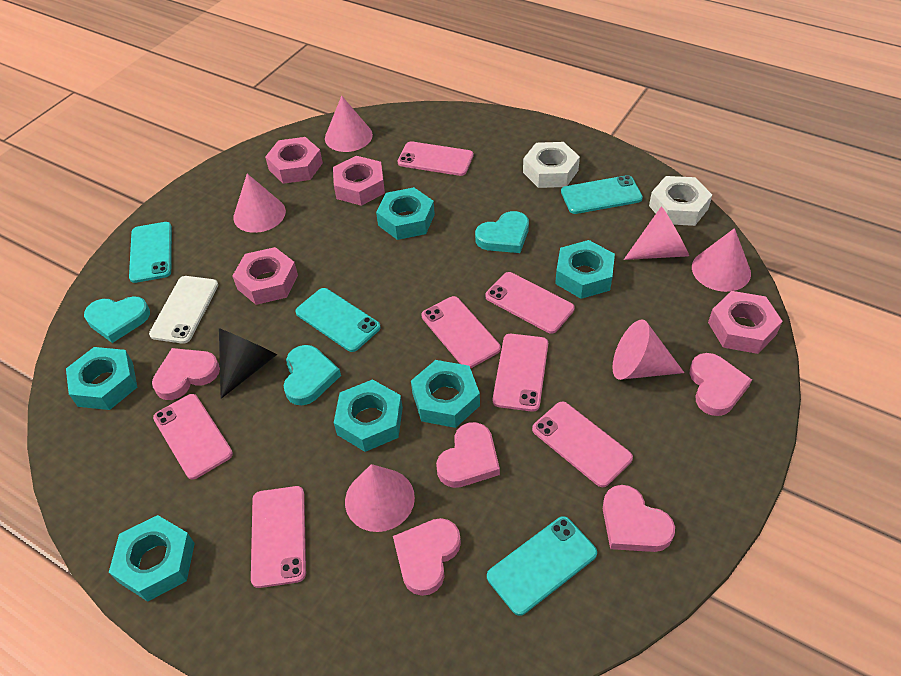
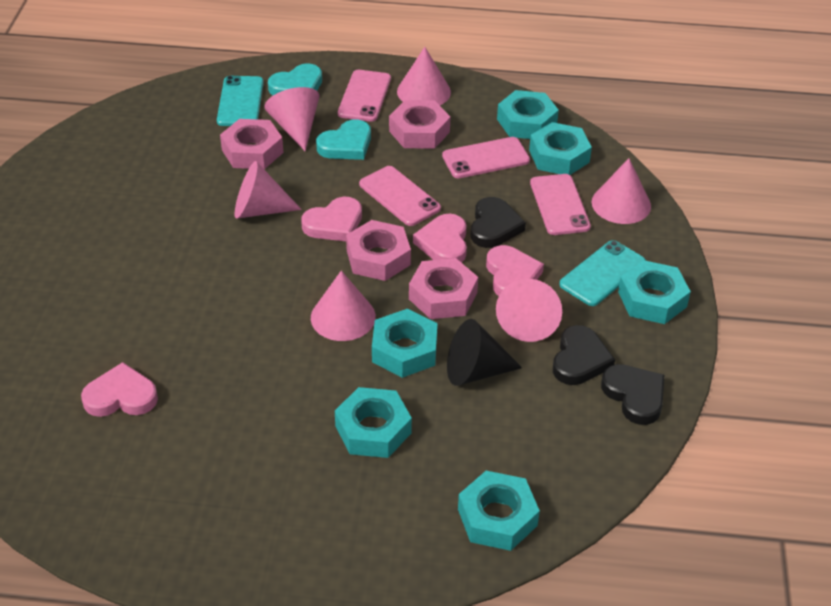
black heart: none = 0 -> [471,197,526,248] [553,325,615,385] [601,364,664,425] = 3
pink heart: [152,348,220,400] [393,518,461,596] [436,422,500,488] [603,485,675,552] [690,353,752,416] = 5 -> [81,362,158,417] [301,197,362,241] [413,214,467,263] [486,245,544,296] = 4
pink phone: [153,394,233,480] [251,486,306,588] [397,141,473,176] [422,296,501,368] [485,272,575,334] [493,334,548,412] [532,402,633,487] = 7 -> [338,70,391,122] [359,166,441,226] [442,137,530,178] [530,174,591,235] = 4
turquoise heart: [84,296,150,343] [283,345,341,405] [475,211,529,253] = 3 -> [268,64,322,95] [316,119,371,160] = 2
turquoise phone: [129,222,172,283] [295,288,381,352] [487,516,597,616] [561,175,643,214] = 4 -> [217,76,264,126] [559,240,646,306] = 2
white nut: [523,142,580,188] [649,176,712,226] = 2 -> none = 0
white phone: [149,276,218,344] = 1 -> none = 0

